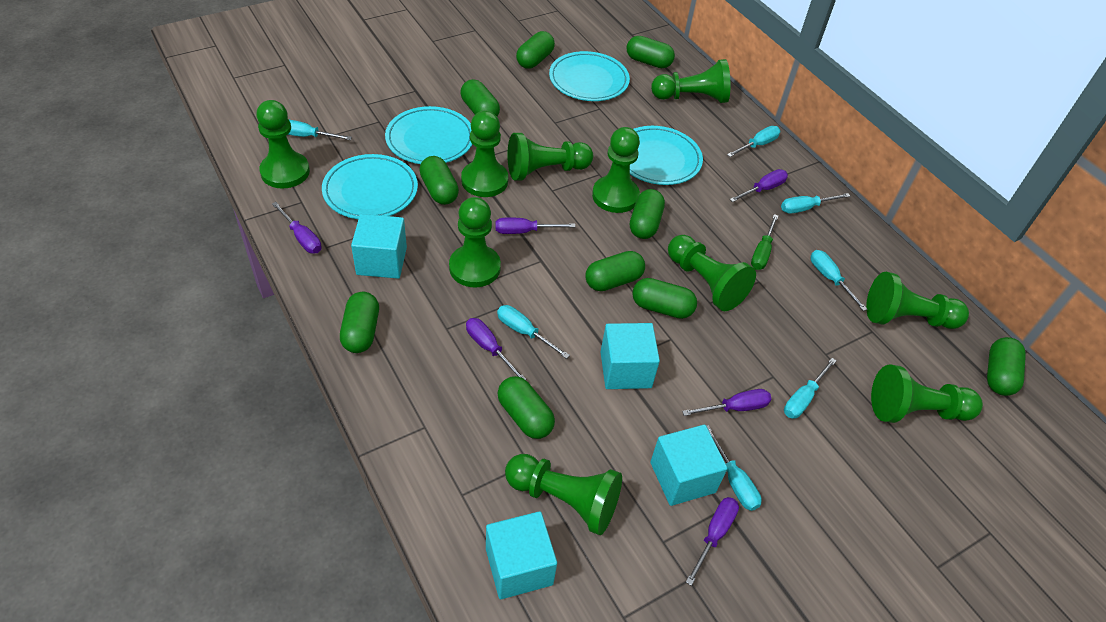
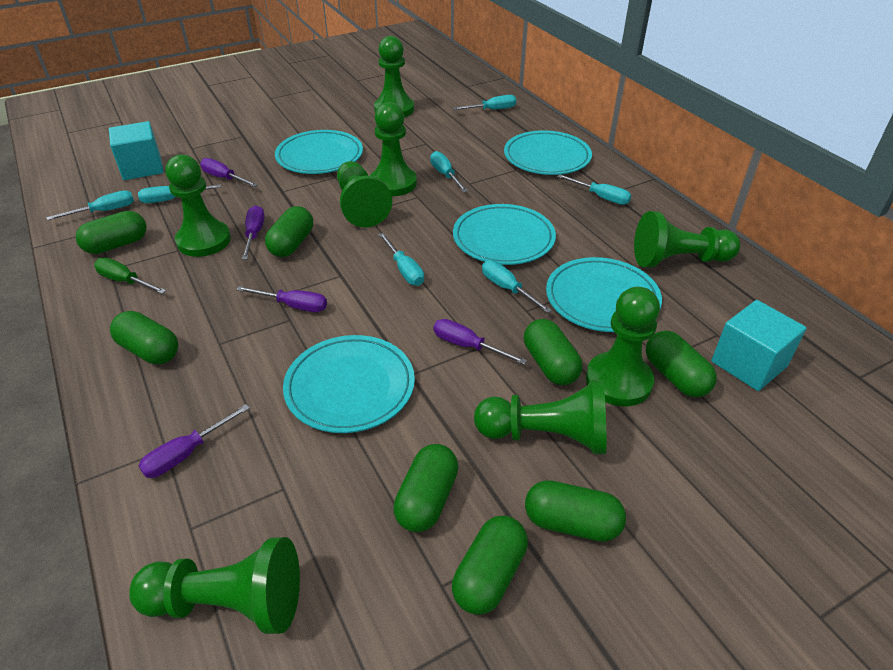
green capsule: [340,292,379,353] [419,156,459,205] [461,79,500,116] [497,376,555,439] [516,31,555,69] [586,251,645,291] [626,36,675,68] [630,189,665,239] [632,278,697,319] [987,337,1026,396] = 10 -> [76,211,147,254] [110,311,178,364] [265,206,313,257] [393,444,459,532] [452,515,528,615] [524,319,582,385] [525,480,626,542] [646,331,717,397] = 8
green pawn: [256,100,310,189] [449,197,501,287] [461,111,508,197] [505,454,622,535] [507,133,593,181] [592,127,640,213] [651,59,730,103] [668,235,756,311] [866,272,969,329] [871,364,983,423] = 10 -> [129,537,300,634] [166,154,231,257] [337,161,392,227] [370,102,417,196] [374,36,414,117] [474,380,606,454] [586,287,660,406] [634,211,740,268] = 8
purple screwdriver: [272,202,322,253] [466,318,526,380] [496,217,575,234] [682,389,771,416] [686,497,739,586] [730,169,788,202] = 6 -> [138,404,250,478] [200,158,258,187] [236,286,327,312] [242,205,265,260] [434,319,527,365] = 5
turquoise cube: [351,214,407,279] [486,511,557,599] [601,323,660,389] [650,425,728,506] = 4 -> [109,121,164,180] [711,300,807,391] = 2
turquoise plate: [322,154,418,219] [385,106,472,164] [549,51,630,101] [630,126,703,185] = 4 -> [275,130,363,174] [283,335,415,433] [453,204,556,265] [504,130,592,175] [546,257,662,332] = 5

